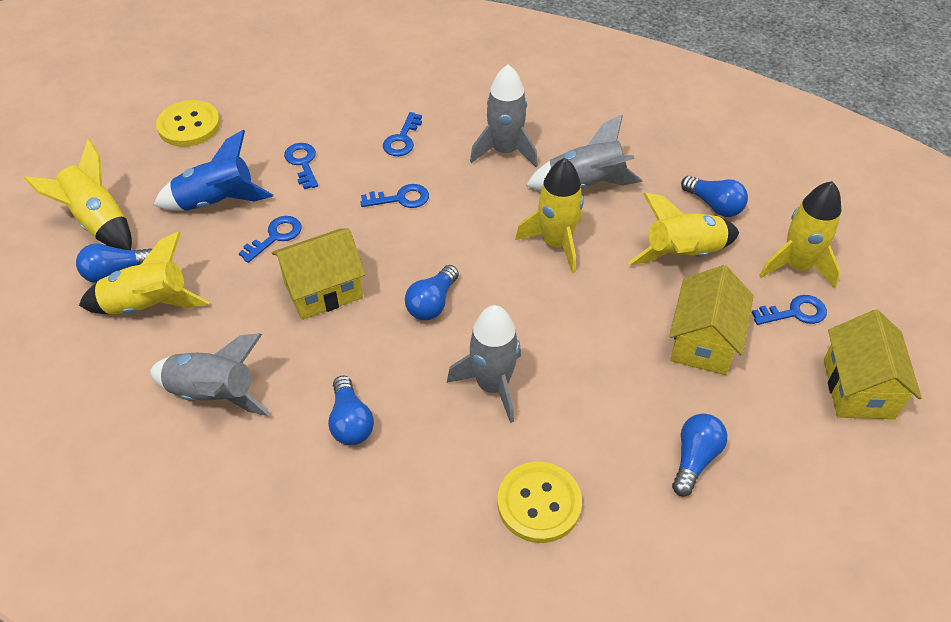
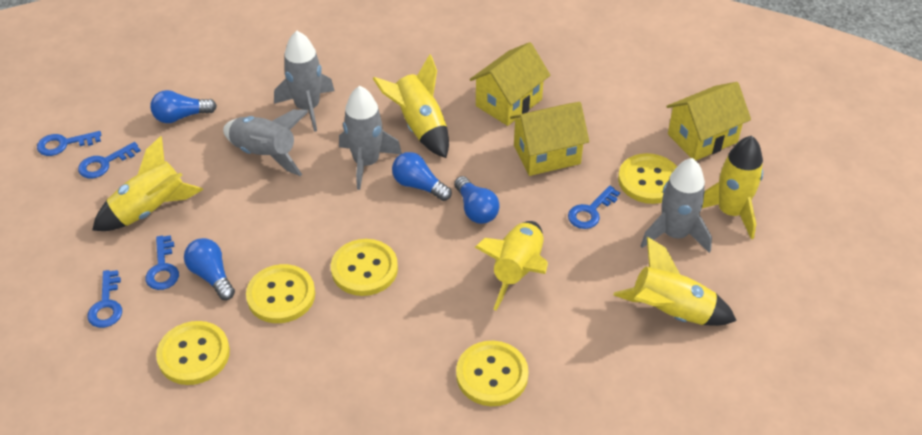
blue light bulb: [76,243,152,283] [328,376,374,445] [405,265,459,320] [672,413,727,496] [681,176,748,217] = 5 -> [150,90,217,123] [184,238,235,300] [392,152,452,201] [454,176,500,224] = 4
blue rocket: [154,130,273,211] = 1 -> none = 0
yellow button: [156,100,220,147] [497,462,582,543] = 2 -> [156,321,230,385] [246,264,315,323] [331,239,398,296] [456,341,529,406] [618,153,677,204] = 5

